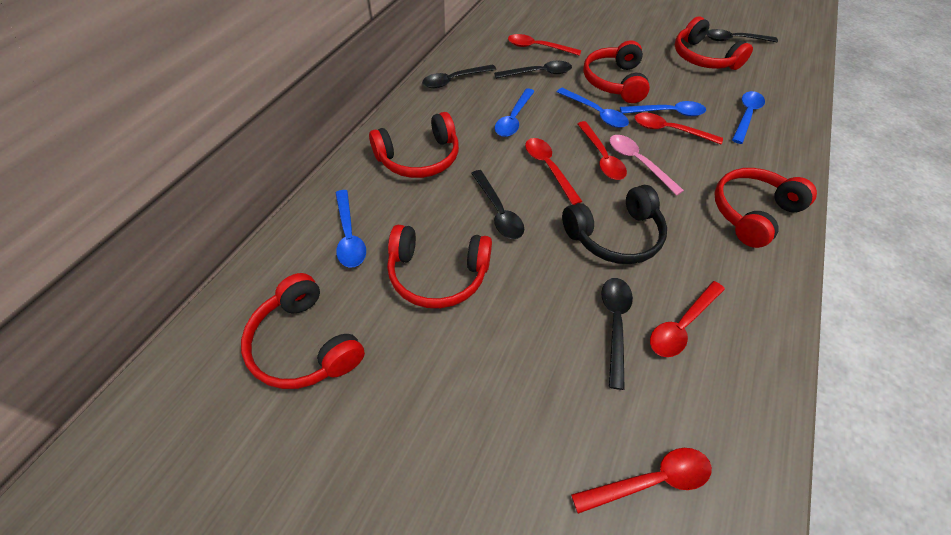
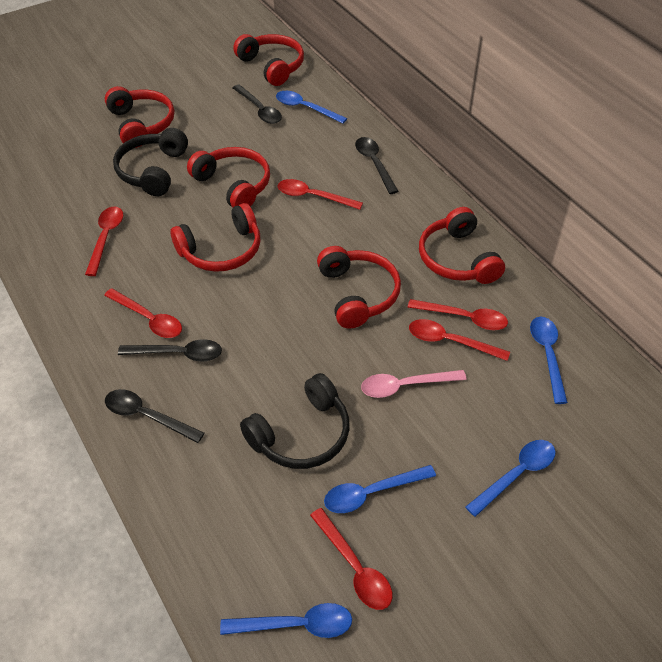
black headphones: [562,185,667,264] = 1 -> [113,128,188,196] [240,373,350,469] = 2
black spoon: [422,64,496,88] [471,170,524,239] [494,61,572,79] [601,278,633,390] [707,29,778,42] = 5 -> [105,389,204,443] [118,339,222,362] [233,85,282,124] [355,137,399,194] = 4

